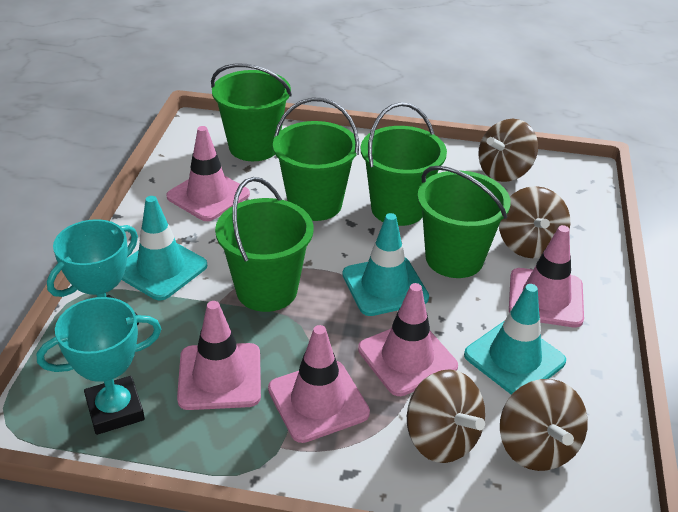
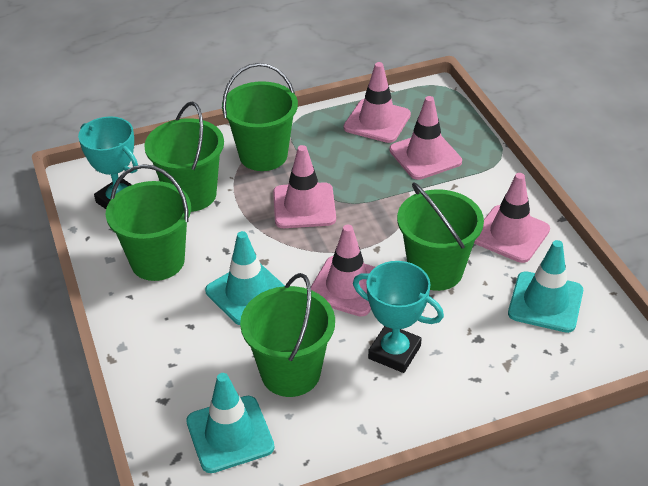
brown spinning top: [407,369,485,463] [478,119,538,182] [499,186,571,258] [500,379,588,471] = 4 -> none = 0

